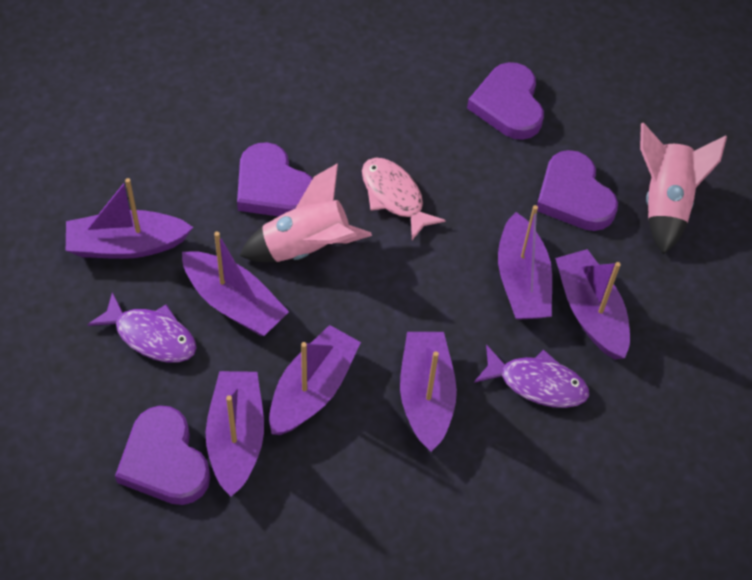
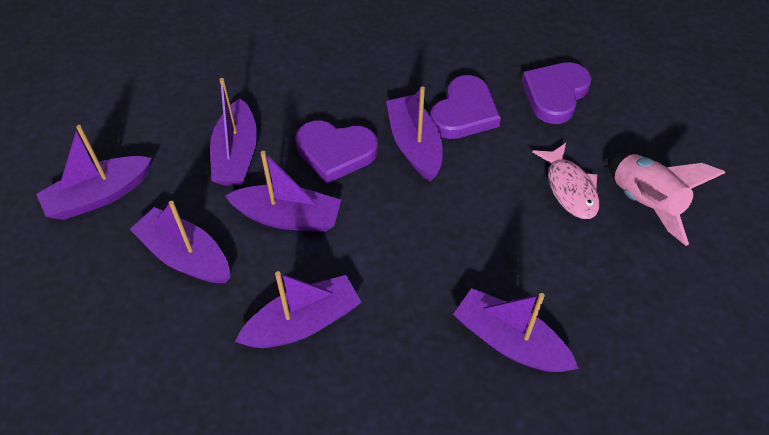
pink rocket: [239,164,372,262] [640,123,727,255] = 2 -> [608,153,725,246] = 1
purple fish: [87,292,197,362] [474,345,589,408] = 2 -> none = 0
purple heart: [115,406,210,505] [237,142,313,217] [467,62,544,140] [537,150,618,231] = 4 -> [296,120,378,183] [430,75,501,139] [522,62,592,124] = 3

